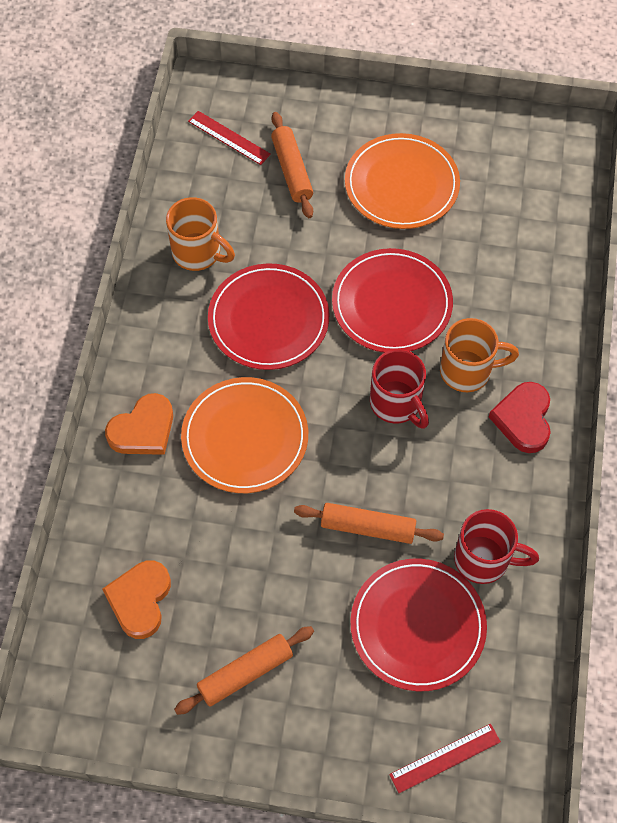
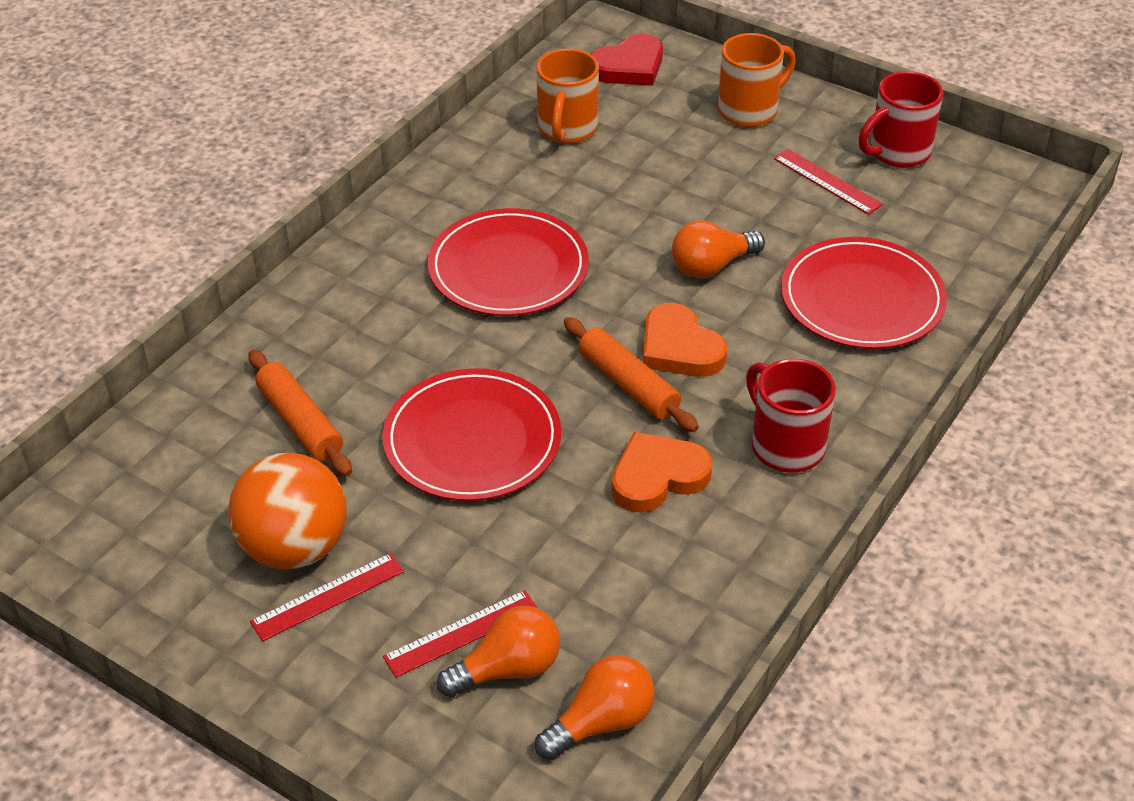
orange ball: none = 0 -> [228,453,347,570] = 1
orange light bulb: none = 0 -> [437,606,560,697] [535,655,655,760] [672,221,765,278] = 3
orange plate: [181,377,308,493] [345,133,460,229] = 2 -> none = 0
orange rolling pin: [174,626,314,715] [271,112,313,218] [294,503,444,544] = 3 -> [249,350,352,476] [564,317,699,432] = 2
red ruler: [188,111,271,165] [389,724,501,793] = 2 -> [250,553,404,641] [383,590,538,677] [774,149,883,215] = 3

